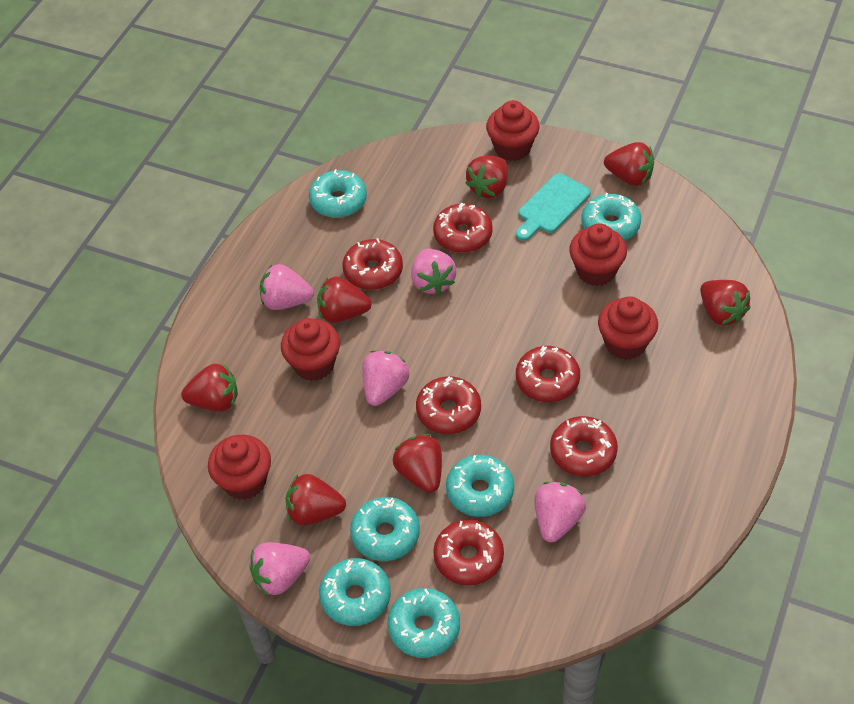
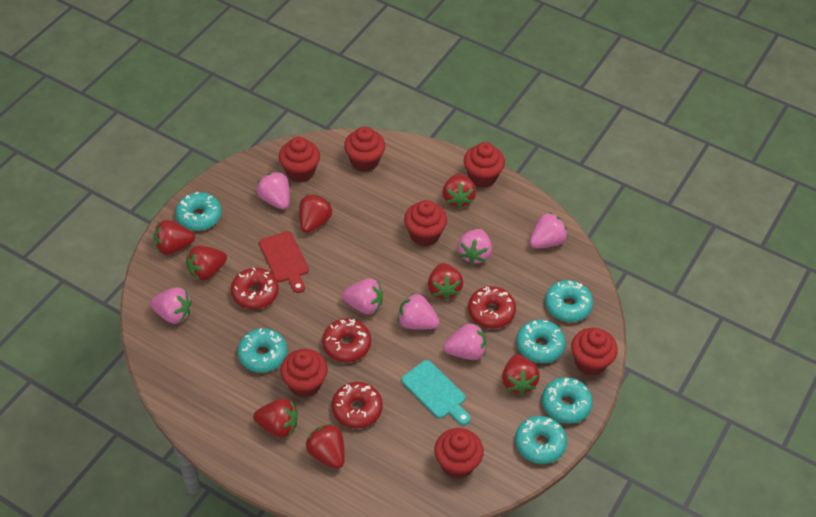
pink strawberry: [249,542,310,596] [260,264,314,310] [362,350,409,406] [411,249,456,295] [534,482,586,542] = 5 -> [150,287,192,324] [257,172,290,209] [342,278,383,315] [398,293,440,330] [444,323,487,360] [458,229,492,265] [529,212,568,248] = 7
red cupcake: [208,435,271,500] [281,318,340,381] [486,100,540,161] [569,223,627,286] [598,296,658,360] = 5 -> [279,137,320,183] [280,349,328,398] [344,127,385,172] [404,200,447,246] [434,428,484,479] [464,142,505,188] [571,328,618,376] = 7
red cutting board: none = 0 -> [259,231,309,293] = 1
red donut: [342,238,403,290] [416,376,481,434] [433,203,493,253] [433,519,504,585] [516,346,580,402] [550,416,618,476] = 6 -> [231,267,279,309] [322,318,371,362] [332,382,383,428] [468,286,516,328] = 4
red strawberry: [181,364,238,412] [285,474,346,525] [317,277,372,323] [393,434,442,493] [465,156,508,198] [604,142,654,186] [700,280,751,325] = 7 -> [153,220,195,255] [186,246,227,280] [253,398,298,437] [299,194,332,233] [306,424,345,469] [428,263,463,301] [443,174,476,209] [502,354,540,395] = 8

